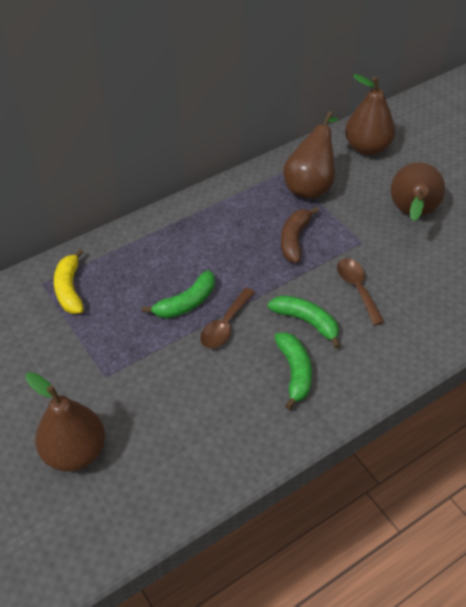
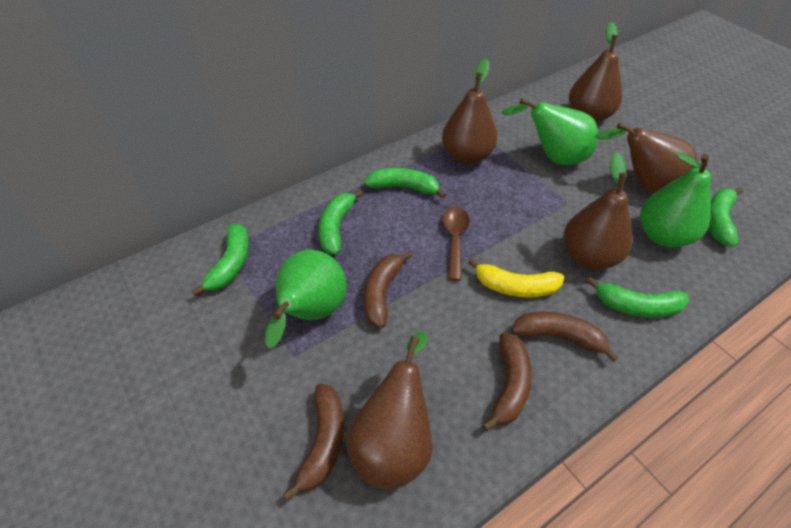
brown banana: [281,207,319,263] = 1 -> [283,383,344,501] [363,251,413,328] [482,332,532,432] [511,311,619,362] = 4
brown pear: [25,372,105,472] [283,111,338,199] [345,74,395,155] [391,162,445,221] = 4 -> [346,332,432,490] [442,59,497,164] [563,152,632,270] [569,22,622,123] [595,123,697,193] = 5
brown spoon: [200,288,255,349] [337,258,384,326] = 2 -> [442,206,470,281] = 1
green banana: [142,270,215,318] [268,295,340,348] [274,332,312,410] = 3 -> [192,223,249,296] [318,190,363,255] [364,168,446,199] [587,277,689,318] [708,188,744,247] = 5
green pear: none = 0 -> [265,250,346,348] [502,98,598,165] [640,152,711,248] = 3

